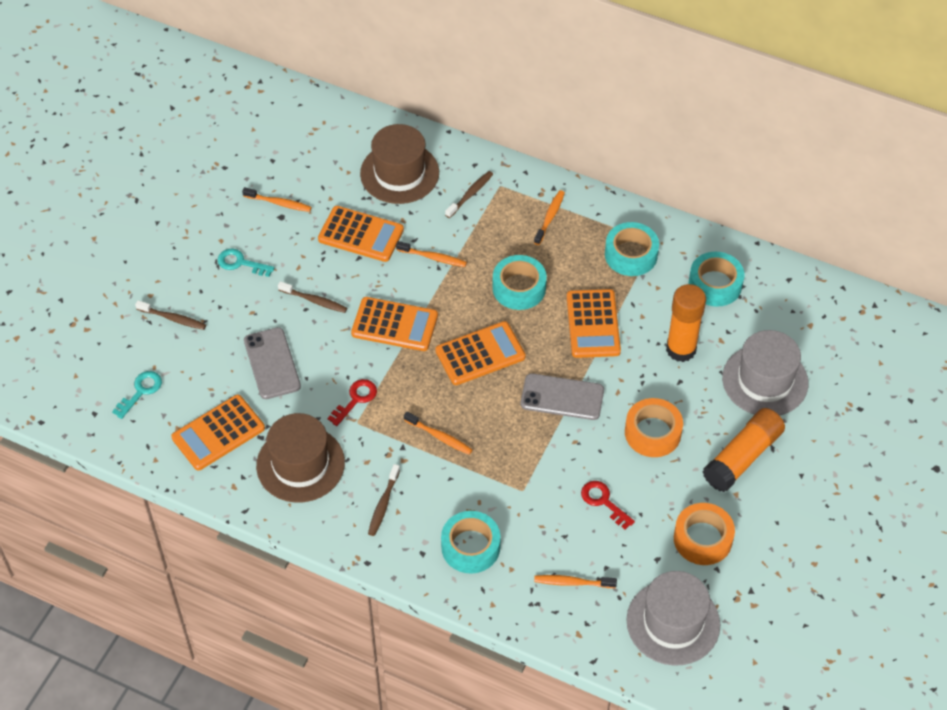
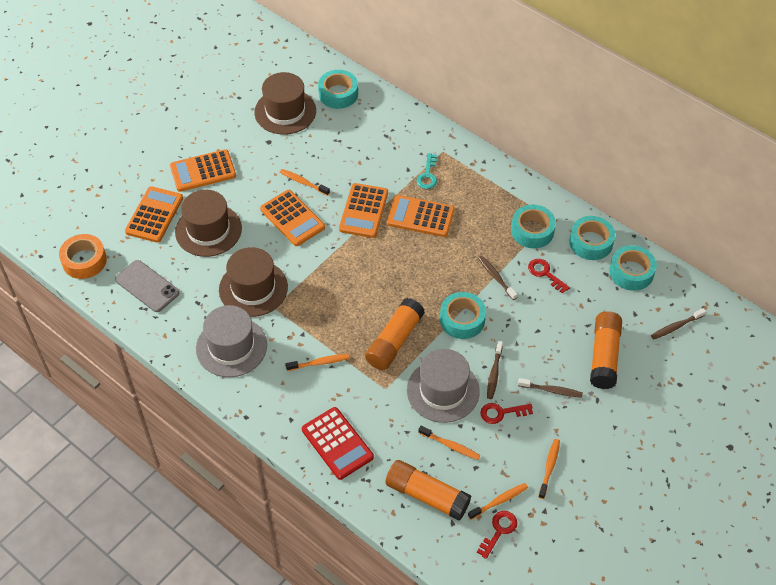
brown hat: [256,413,345,503] [360,124,439,204] = 2 -> [175,190,242,257] [219,247,288,317] [254,72,316,135] = 3
grey phone: [244,327,301,399] [521,373,604,420] = 2 -> [115,260,179,312] = 1
orange glue stick: [666,284,706,362] [703,408,785,492] = 2 -> [365,298,425,370] [385,460,471,521] [590,311,622,389] = 3
orange tape: [625,398,683,457] [674,503,735,565] = 2 -> [59,234,107,279] = 1
red calculator: none = 0 -> [302,407,374,480] = 1
red key: [328,379,377,426] [581,481,635,529] = 2 -> [477,511,517,559] [480,403,533,424] [528,259,570,294] = 3
turquoise key: [112,371,162,419] [218,249,275,277] = 2 -> [417,153,437,189] = 1
turquoise tape: [441,511,501,574] [493,255,547,310] [605,222,659,276] [689,252,744,307] = 4 -> [318,70,358,109] [440,292,486,339] [511,205,556,248] [569,216,615,260] [609,245,657,291] = 5

